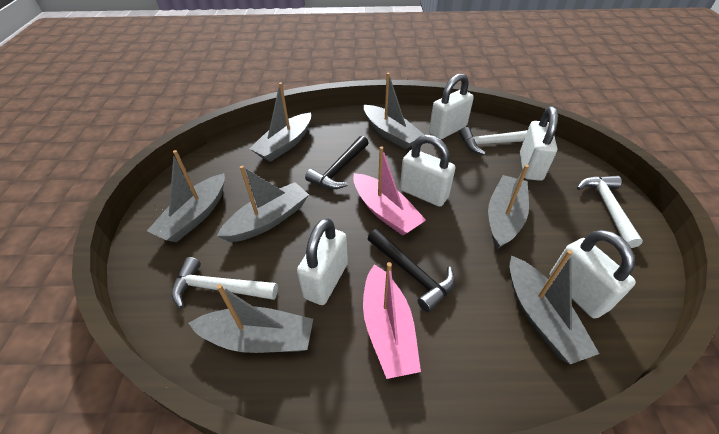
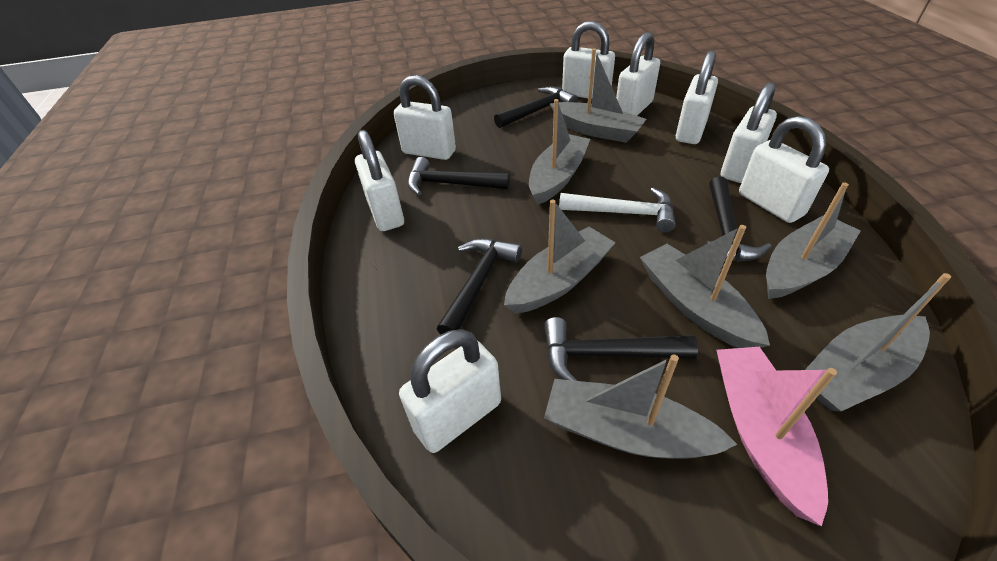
black hammer: [305,136,369,189] [368,229,455,312] = 2 -> [407,157,510,196] [437,238,522,334] [494,87,578,128] [544,317,698,381] [705,177,772,262] = 5
pink boat: [353,146,426,236] [363,262,421,379] = 2 -> [717,347,837,527] = 1
white hammer: [172,257,278,309] [459,127,528,155] [577,176,643,248] = 3 -> [559,188,676,233] = 1
white padlock: [297,218,348,305] [400,134,455,207] [429,73,474,139] [520,106,558,181] [550,230,636,319] = 5 -> [355,130,404,231] [393,75,456,160] [399,329,501,453] [562,21,615,98] [616,32,660,116] [676,50,718,144] [721,82,777,183] [739,116,829,223] = 8

